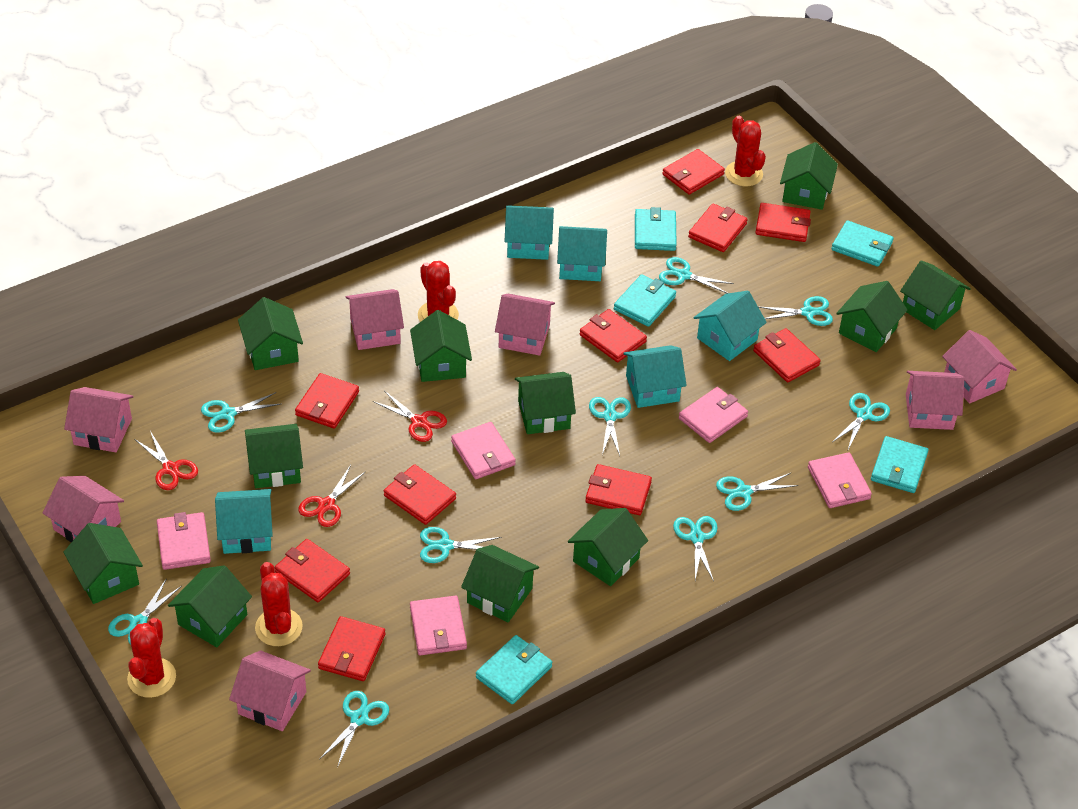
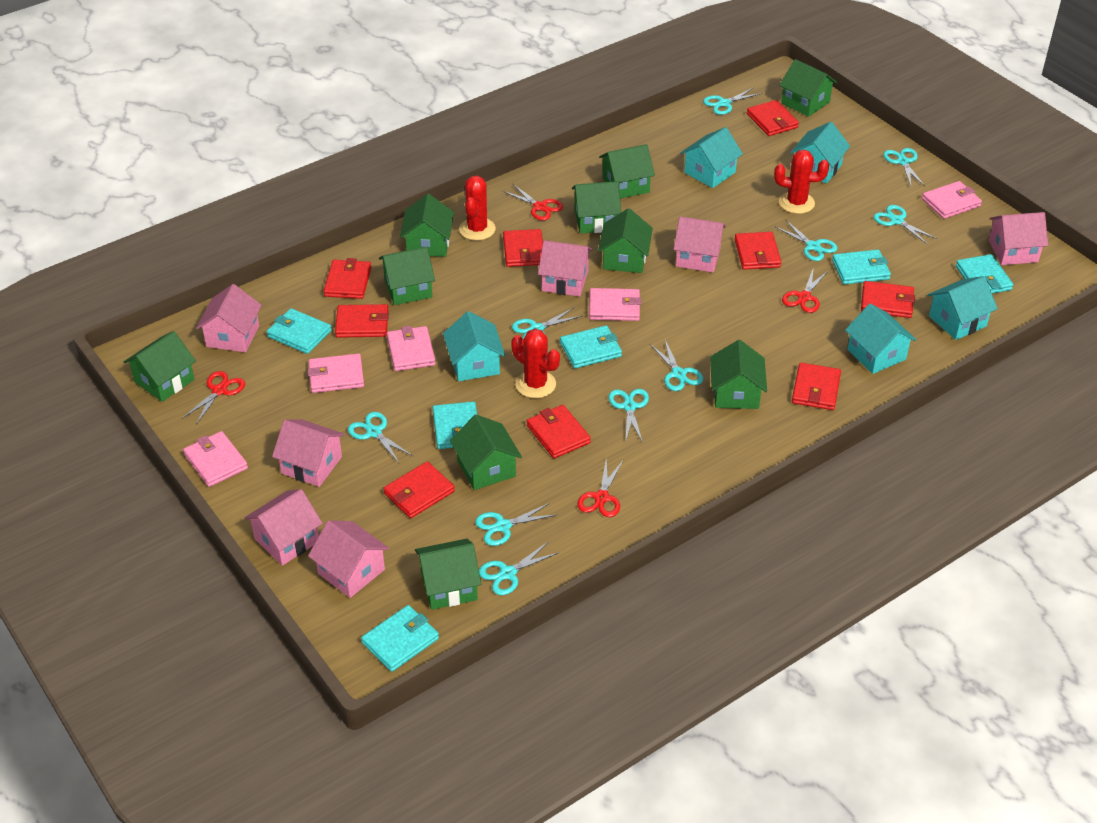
green house: [63,523,143,604] [168,565,252,647] [238,297,303,370] [245,424,303,488] [410,310,472,382] [461,545,539,622] [515,372,576,434] [568,508,648,586] [780,142,838,210] [836,281,908,352] [900,260,971,330] = 11 -> [124,331,196,402] [379,247,435,305] [400,194,454,257] [415,539,481,610] [450,414,522,490] [572,181,621,234] [598,208,653,273] [599,144,655,199] [710,340,767,409] [779,59,837,117] = 10
red cactus: [127,618,176,698] [255,562,303,646] [418,261,459,322] [725,116,766,186] = 4 -> [459,176,496,241] [511,329,560,398] [774,150,829,214] = 3
red scissors: [135,431,198,490] [298,465,366,527] [373,391,447,442] = 3 -> [183,371,245,425] [503,184,563,221] [577,460,623,517] [782,267,828,313] = 4
red wallet: [275,539,350,602] [295,373,359,429] [318,616,385,681] [384,464,456,525] [580,309,647,362] [585,464,652,515] [662,149,725,195] [688,204,748,252] [753,328,821,382] [755,203,811,242] = 10 -> [324,258,371,299] [335,304,389,338] [383,461,455,518] [503,229,543,267] [527,405,591,458] [735,232,781,270] [747,100,799,136] [792,363,841,410] [861,281,915,318] = 9
turquoise wallet: [476,635,552,704] [614,275,676,327] [635,207,677,251] [831,220,894,267] [871,436,929,493] = 5 -> [267,308,332,354] [361,605,439,672] [432,401,477,449] [560,325,622,368] [832,249,891,285] [956,254,1013,294] = 6

